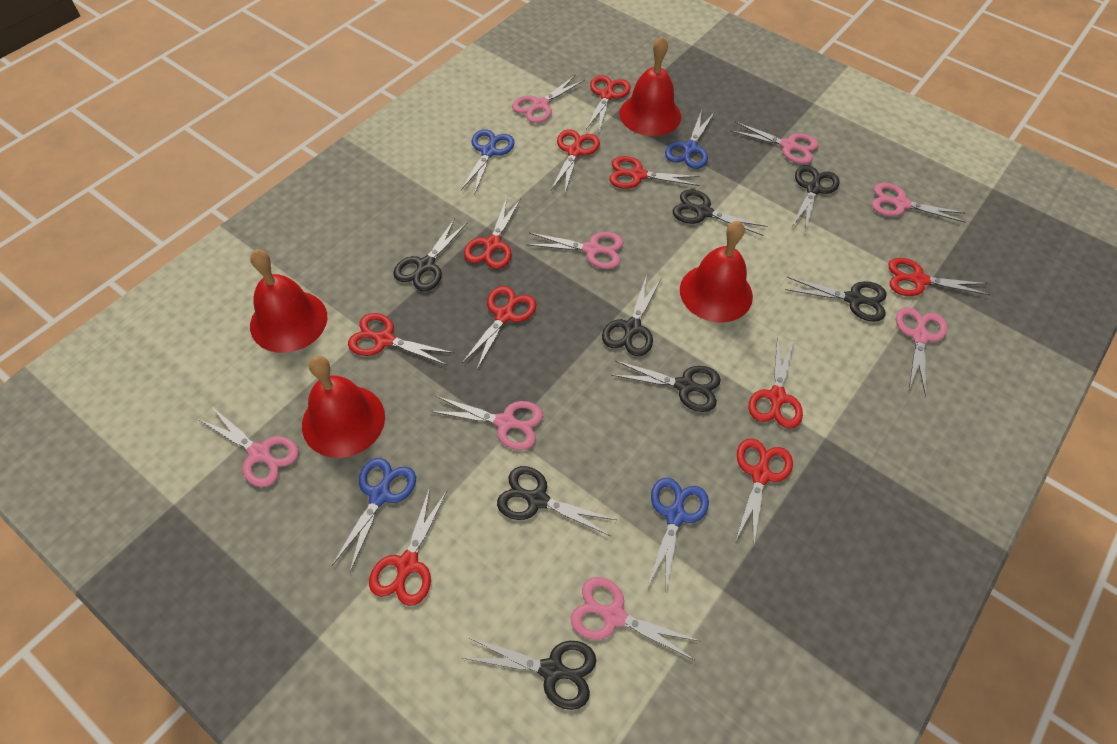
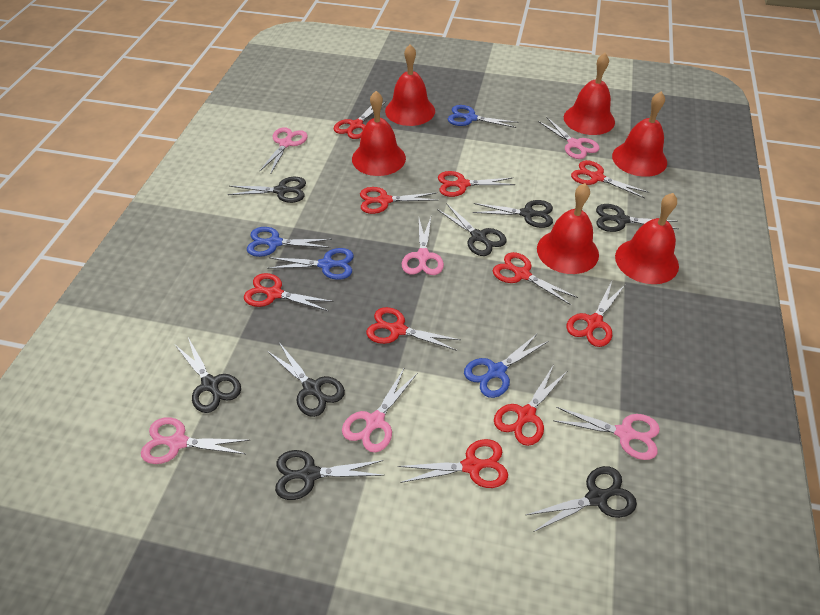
pink scissors: [198,406,299,487] [430,396,543,450] [512,75,585,123] [526,232,623,269] [571,577,699,660] [730,122,818,164] [872,183,966,223] [896,307,947,396] = 8 -> [141,417,250,464] [260,127,308,175] [342,367,418,452] [402,217,444,275] [538,117,599,159] [553,407,660,460] = 6
red bell: [250,249,327,353] [302,356,385,458] [620,36,681,136] [680,221,753,323] = 4 -> [352,91,406,176] [385,44,435,126] [537,183,599,274] [564,53,615,135] [612,91,667,177] [615,193,679,284] = 6

